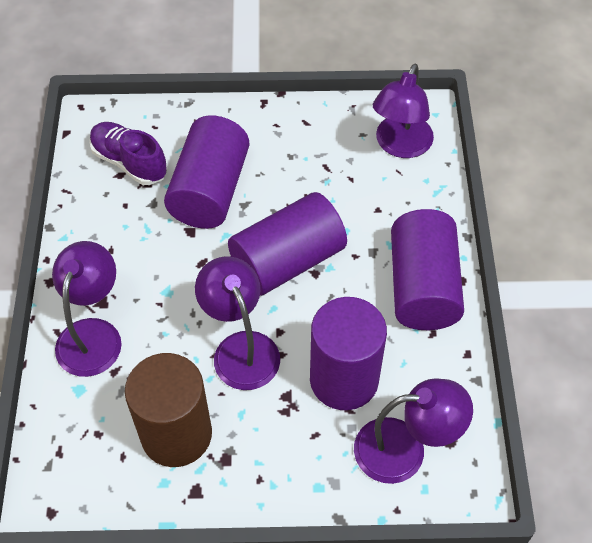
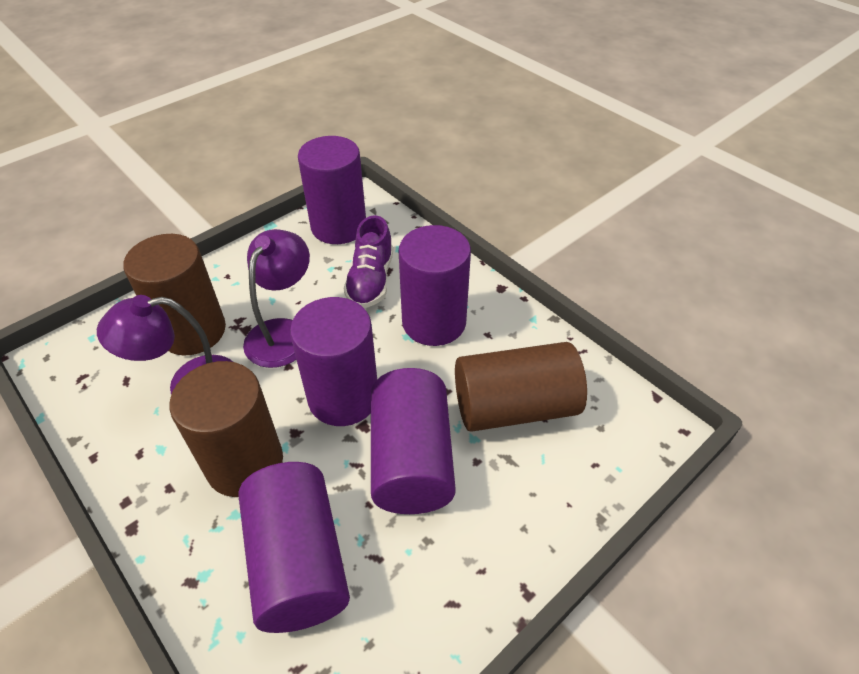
brown cylinder: [125,353,212,467] = 1 -> [123,234,226,356] [170,361,283,497] [455,342,587,432] = 3
purple cylinder: [164,115,249,229] [228,192,347,296] [310,297,387,410] [391,209,464,330] = 4 -> [239,462,350,633] [290,297,377,426] [298,136,366,244] [371,368,456,514] [399,225,471,346] = 5
purple lamp: [52,241,122,377] [195,256,280,390] [354,378,473,484] [373,64,434,158] = 4 -> [97,295,233,395] [243,229,310,368] = 2

